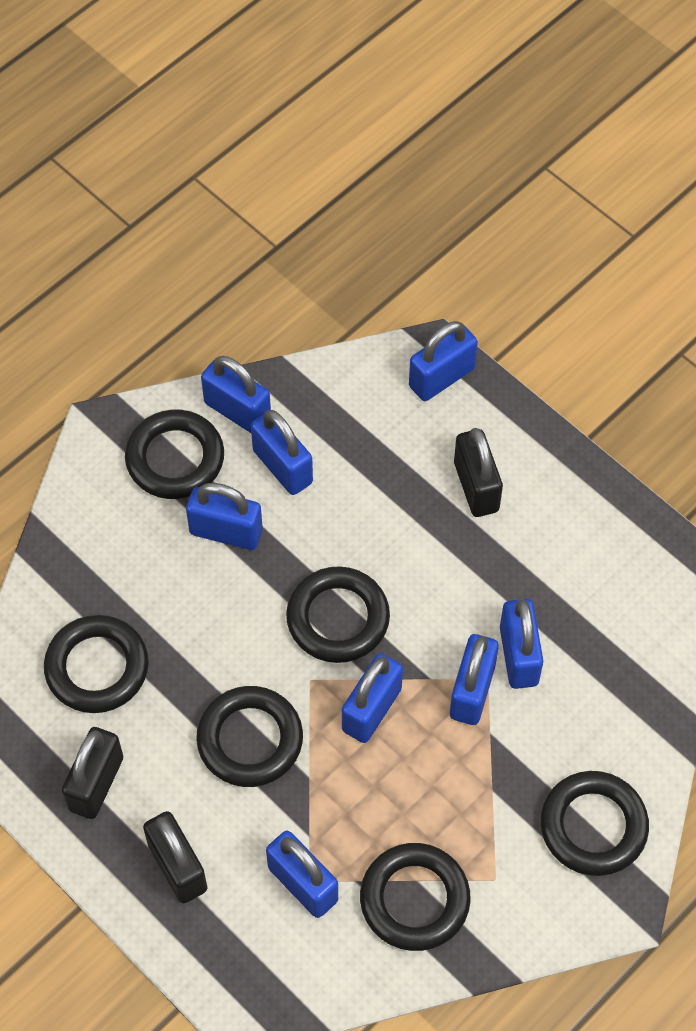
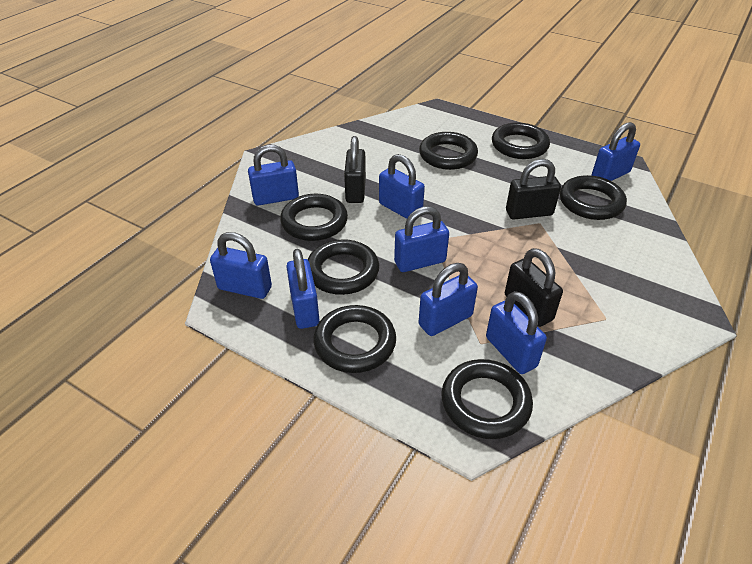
black ring: [44,615,149,713] [125,410,224,499] [196,686,303,787] [286,566,390,663] [360,843,471,951] [540,771,649,876] = 6 -> [280,194,348,241] [307,239,379,295] [313,305,396,373] [419,132,478,170] [441,359,533,439] [492,122,550,159] [560,175,627,220] = 7

